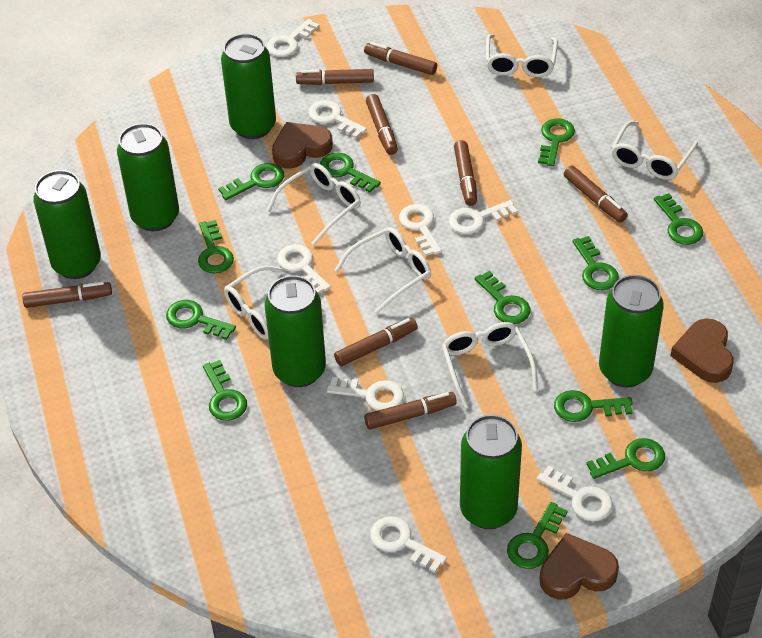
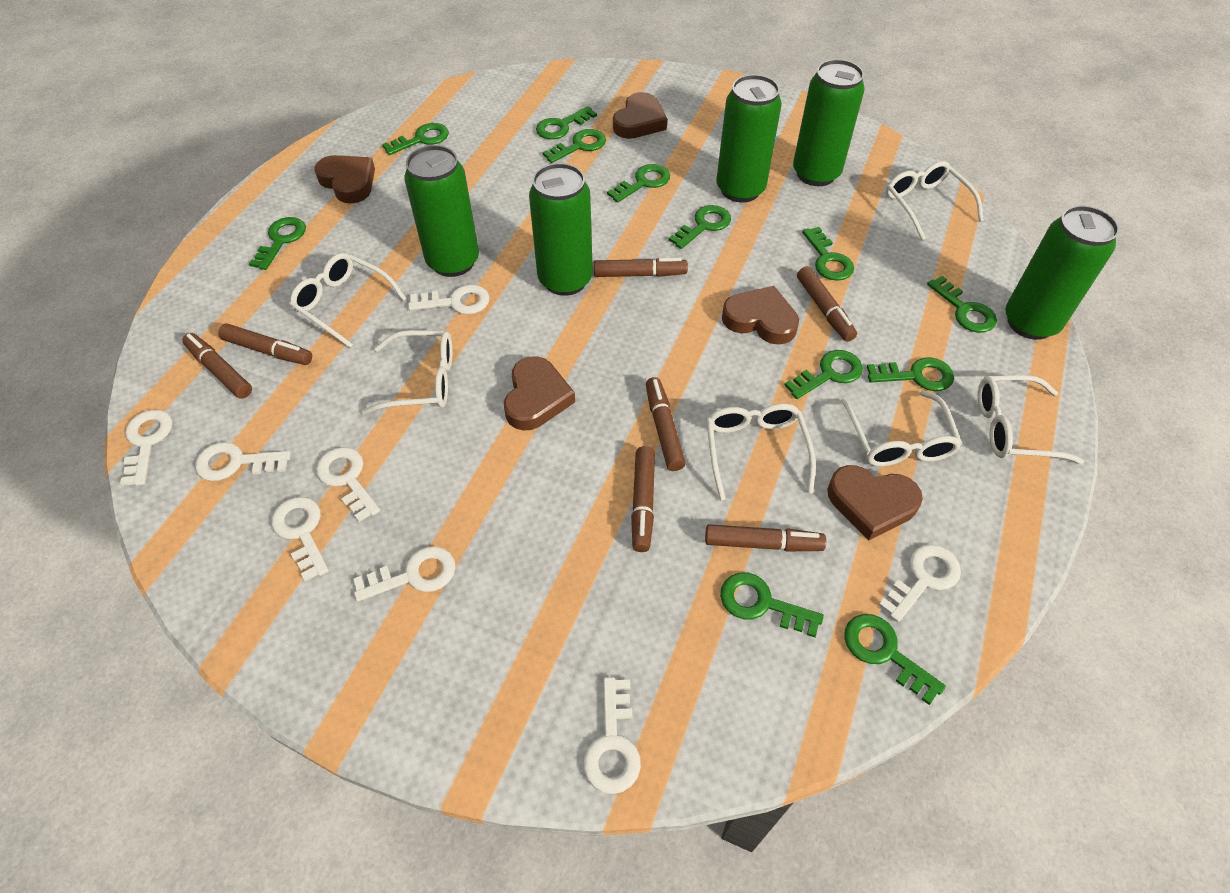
brown heart: [272,122,333,169] [539,533,619,599] [670,318,734,383] = 3 -> [314,155,375,204] [504,356,575,430] [613,92,667,139] [722,286,799,345] [827,465,923,541] = 5
brown marker: [22,282,112,308] [296,69,374,85] [334,318,418,366] [364,42,437,75] [364,392,457,430] [366,94,398,155] [454,140,477,206] [564,166,628,222] = 8 -> [182,333,252,399] [218,323,312,365] [594,258,688,277] [631,446,655,552] [646,377,686,471] [705,524,826,551] [797,266,857,342] = 7
green can: [33,170,101,279] [117,123,179,231] [221,33,276,139] [265,275,326,387] [460,414,522,529] [599,275,664,388] = 6 -> [404,145,479,277] [529,163,593,296] [716,75,782,203] [793,59,865,186] [1005,206,1119,340] = 5

